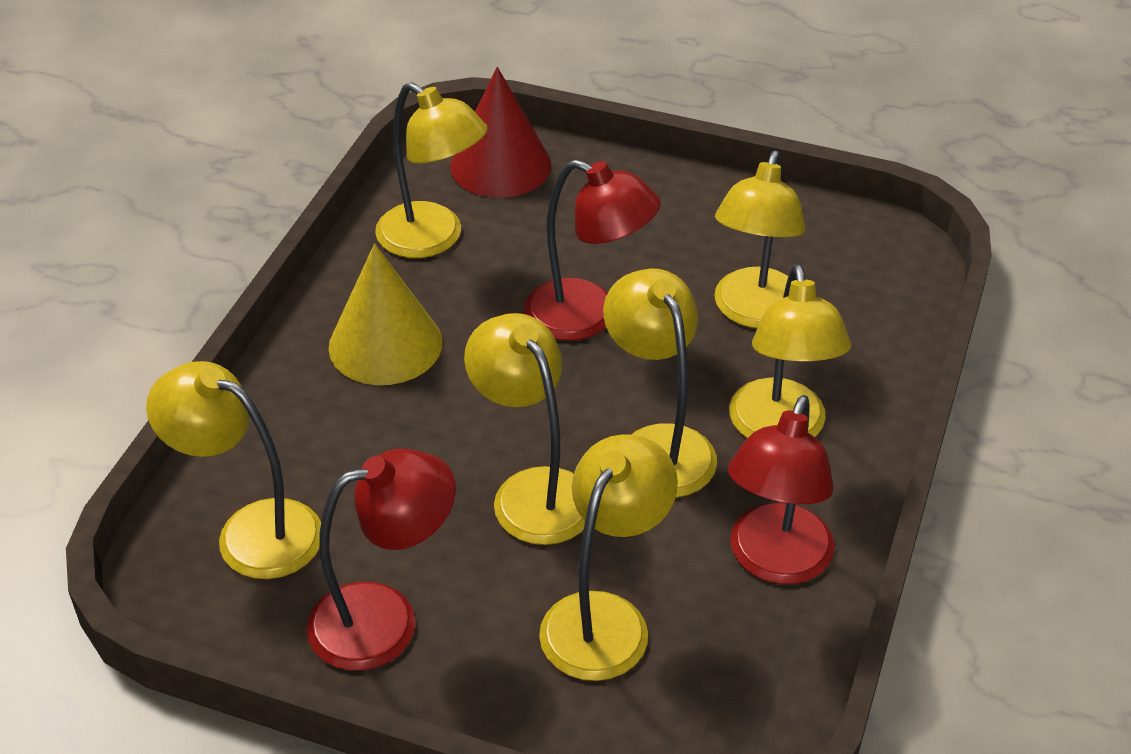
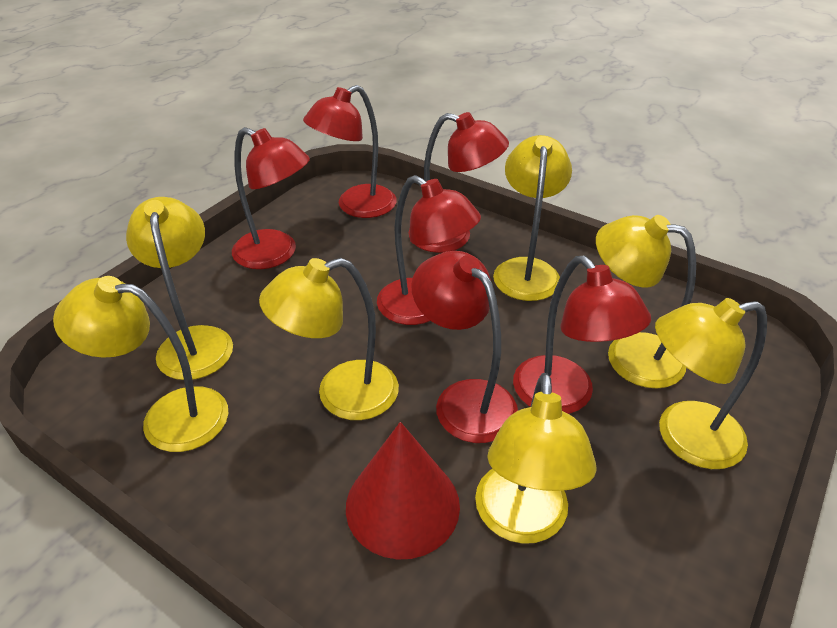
red lamp: [307,449,456,671] [524,159,661,341] [728,395,835,584] = 3 -> [232,127,310,269] [303,85,396,218] [377,175,481,325] [408,112,509,253] [411,251,518,443] [513,256,651,414] = 6
yellow cone: [328,243,443,385] = 1 -> none = 0

